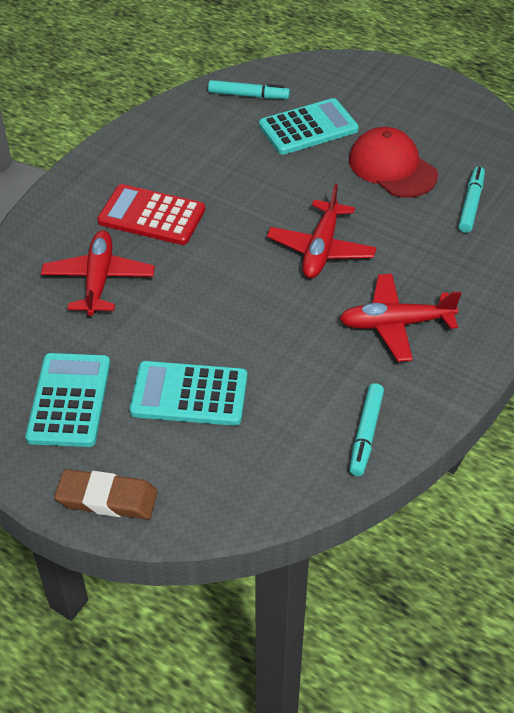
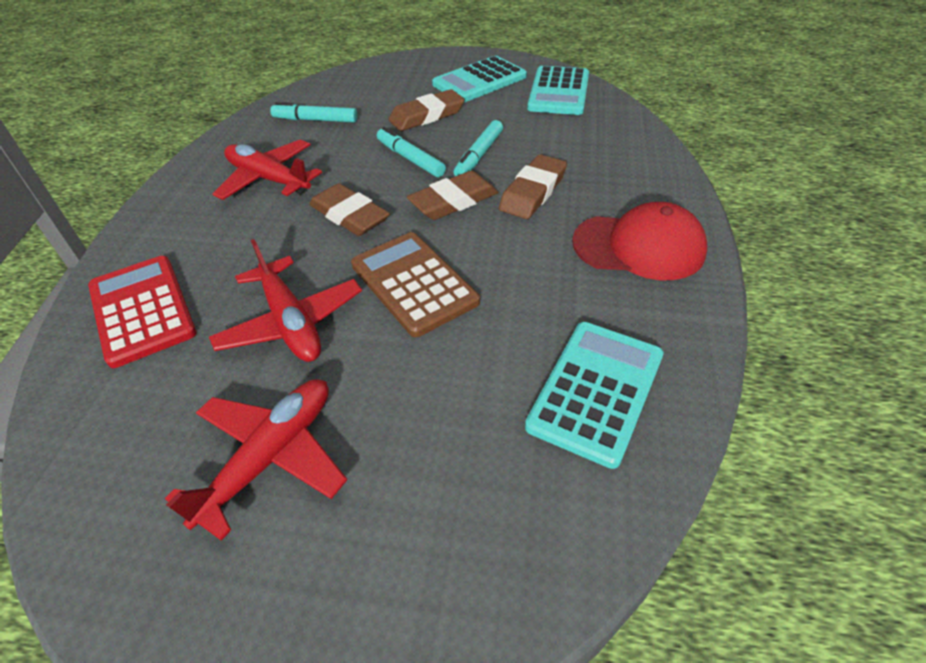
brown calculator: none = 0 -> [351,232,480,337] = 1
brown eraser: [54,469,157,520] = 1 -> [309,183,390,236] [389,89,465,131] [407,171,498,220] [499,154,567,219] = 4

